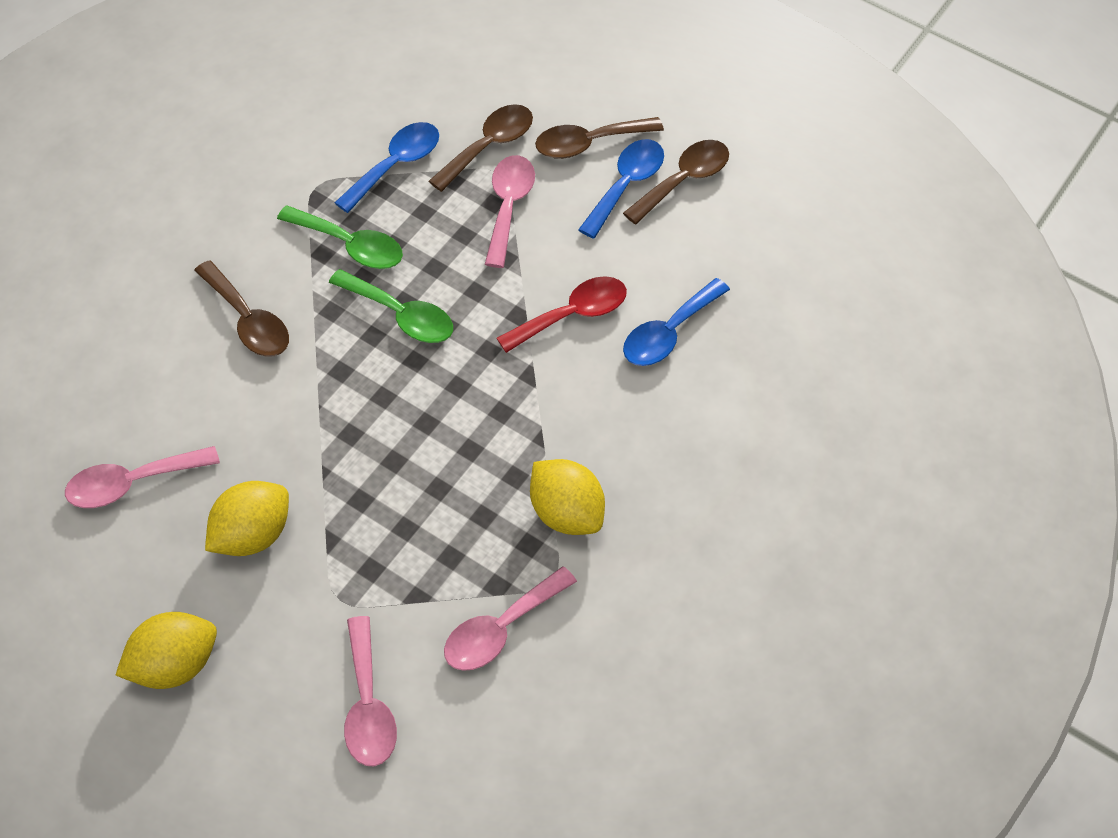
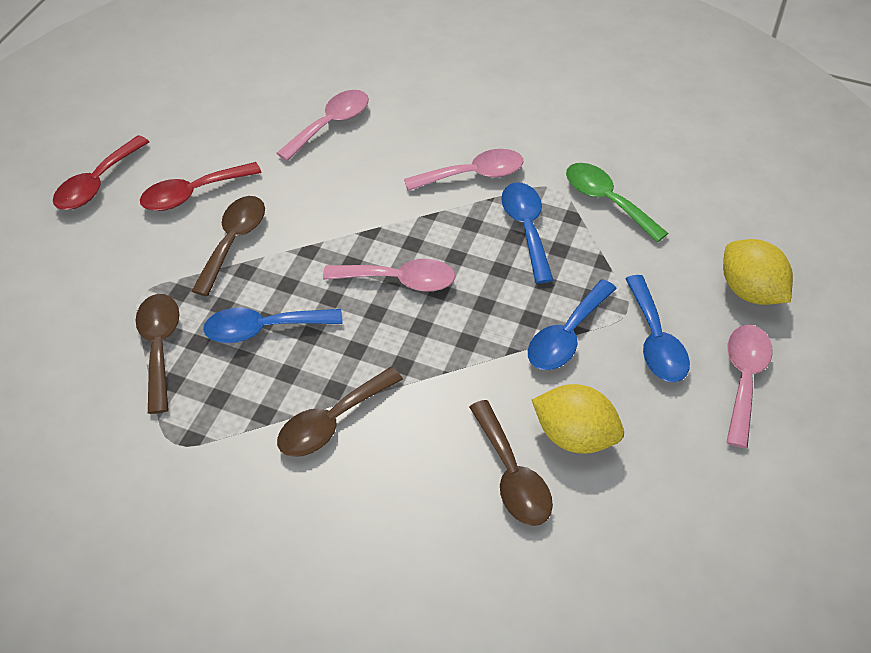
blue spoon: [335,122,439,213] [578,139,664,239] [623,278,730,366] = 3 -> [203,308,343,343] [501,183,553,284] [528,279,617,370] [625,275,690,382] = 4
green spoon: [277,205,403,269] [329,269,453,343] = 2 -> [566,163,668,242] = 1
red spoon: [497,276,627,353] = 1 -> [53,135,149,210] [140,162,261,211] = 2
yellow lemon: [116,612,217,689] [205,481,289,556] [530,459,605,535] = 3 -> [532,384,624,454] [723,239,793,305] = 2

